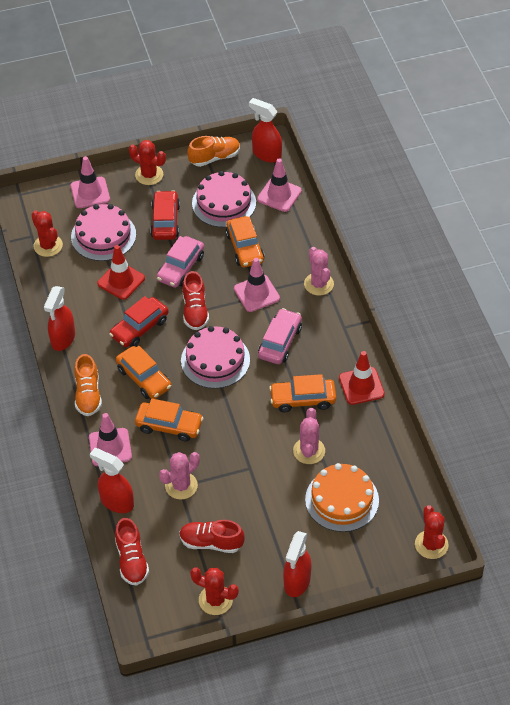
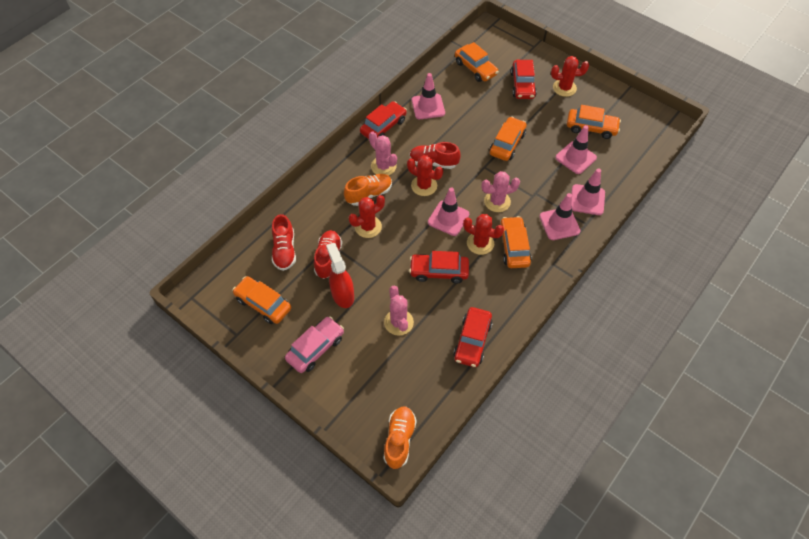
orange cake: [305,463,379,532] = 1 -> none = 0
orange car: [116,346,171,399] [135,399,204,441] [226,216,265,267] [269,374,336,412] = 4 -> [232,276,291,324] [455,42,499,82] [489,117,527,161] [500,216,532,268] [567,105,621,139] = 5
pink cake: [71,204,136,261] [181,326,250,389] [192,171,256,227] = 3 -> none = 0
pink car: [157,236,204,288] [258,308,302,364] = 2 -> [285,316,344,373] = 1
pink traffic cone: [71,156,110,208] [89,413,132,466] [234,258,280,312] [257,158,302,212] = 4 -> [412,73,445,119] [428,187,469,236] [539,193,580,240] [555,125,597,174] [571,168,605,215] = 5
red car: [109,296,169,347] [150,190,180,240] = 2 -> [360,101,407,139] [409,251,469,283] [453,307,493,367] [511,60,537,99] = 4
red spray bottle: [44,286,75,351] [90,448,134,513] [249,98,282,163] [283,531,311,597] = 4 -> [326,243,354,308] = 1
red traffic cone: [97,245,145,300] [339,351,385,405] = 2 -> none = 0

